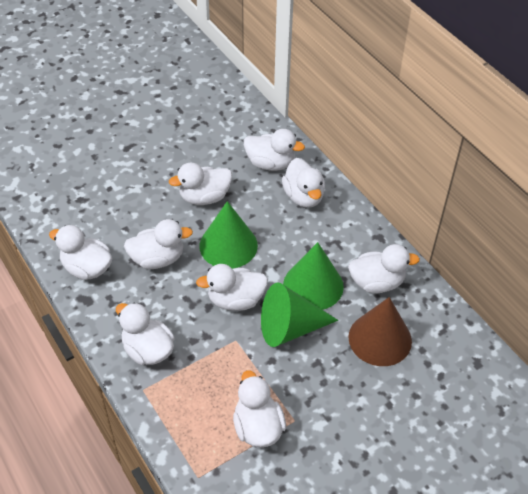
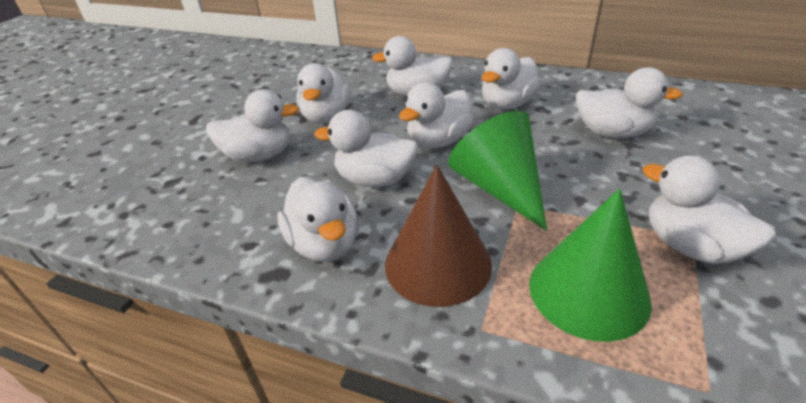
green cone: [199,201,258,269] [261,283,338,347] [283,242,344,310] = 3 -> [448,111,547,231] [529,189,652,342] = 2

